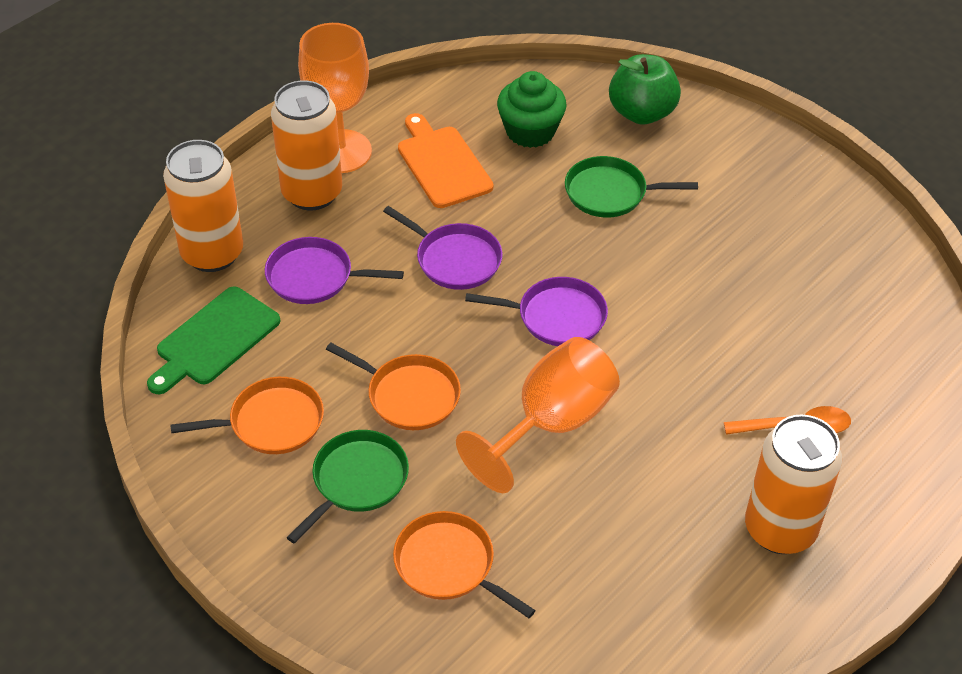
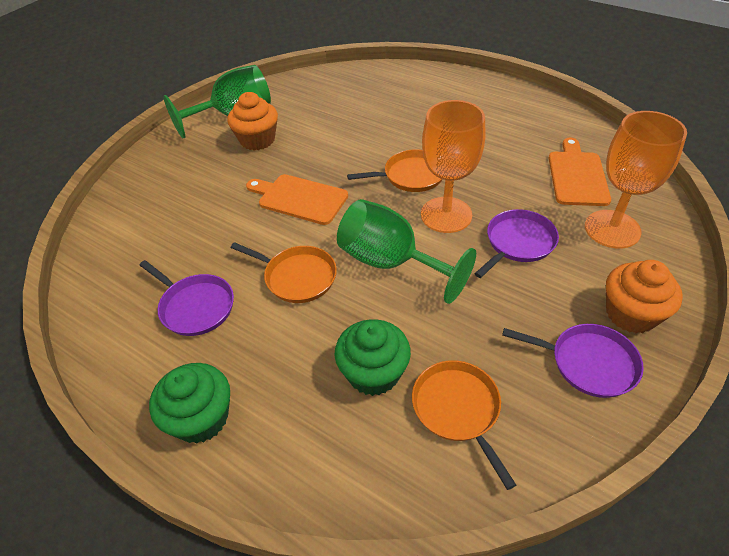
green apple: [609,54,681,125] = 1 -> none = 0
green cupcake: [497,71,567,148] = 1 -> [149,363,230,444] [335,319,411,396] = 2
green cutting board: [147,286,280,394] = 1 -> none = 0
green goblet: none = 0 -> [163,65,271,139] [337,199,476,304] = 2
green pan: [286,430,409,544] [565,156,698,218] = 2 -> none = 0
orange can: [163,140,243,272] [271,80,342,210] [745,414,842,554] = 3 -> none = 0
orange cupcake: none = 0 -> [227,92,278,150] [606,260,683,333] = 2
orange cutting board: [398,113,494,208] = 1 -> [246,174,348,225] [549,137,611,206] = 2
orange spoon: [724,406,851,435] = 1 -> none = 0

